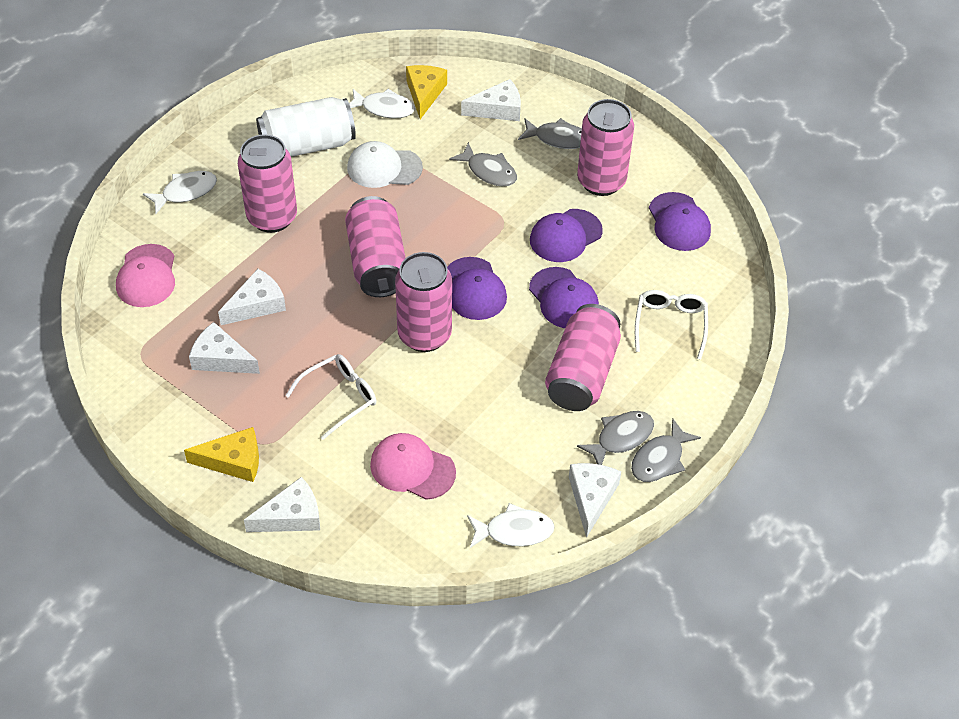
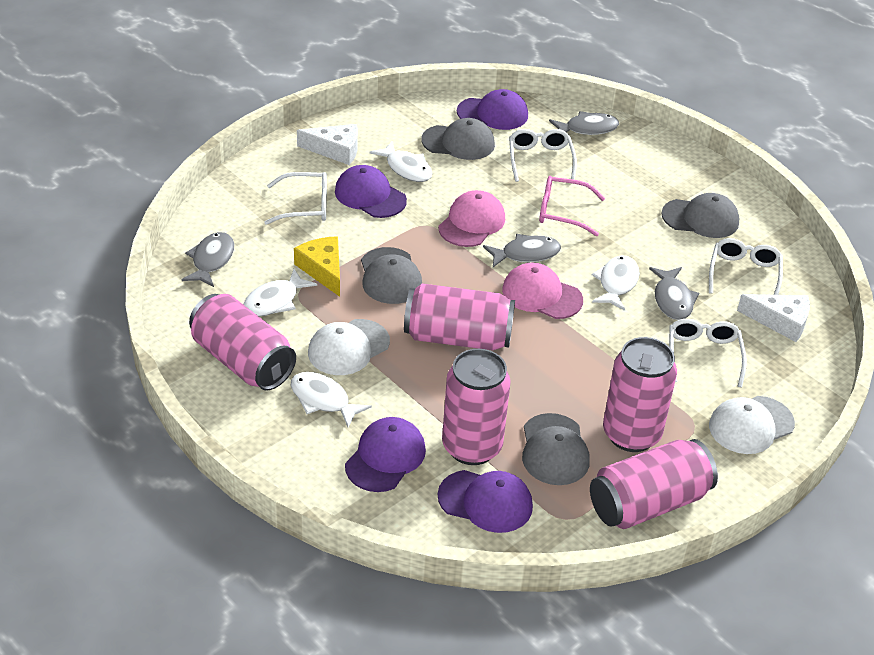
grey cap: none = 0 -> [361,247,422,304] [421,118,495,160] [522,413,590,485] [661,193,739,238] = 4
pink glasses: none = 0 -> [539,176,605,236] = 1
white can: [256,97,356,157] = 1 -> none = 0
white cap: [347,141,423,188] = 1 -> [308,319,390,375] [709,396,795,454] = 2
white cheese: [189,322,260,374] [218,269,286,325] [244,477,320,532] [461,79,521,121] [569,463,621,538] = 5 -> [297,124,358,165] [737,294,810,342] = 2
white fish: [143,171,217,214] [349,89,415,118] [467,503,555,548] = 3 -> [243,269,317,317] [291,372,372,428] [370,141,433,182] [592,255,640,311] = 4
white glasses: [285,354,376,440] [635,290,708,360] = 2 -> [264,172,327,225] [509,129,577,182] [669,319,747,387] [709,238,783,295] = 4
yellow cheese: [184,427,259,482] [406,65,447,119] = 2 -> [294,236,340,297] = 1

